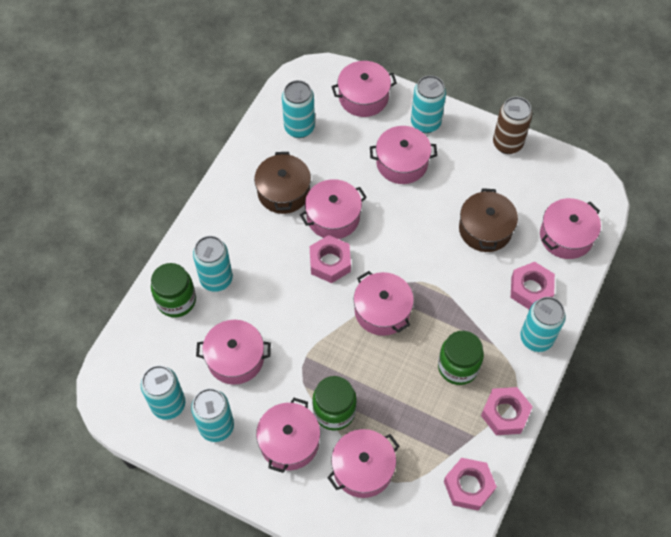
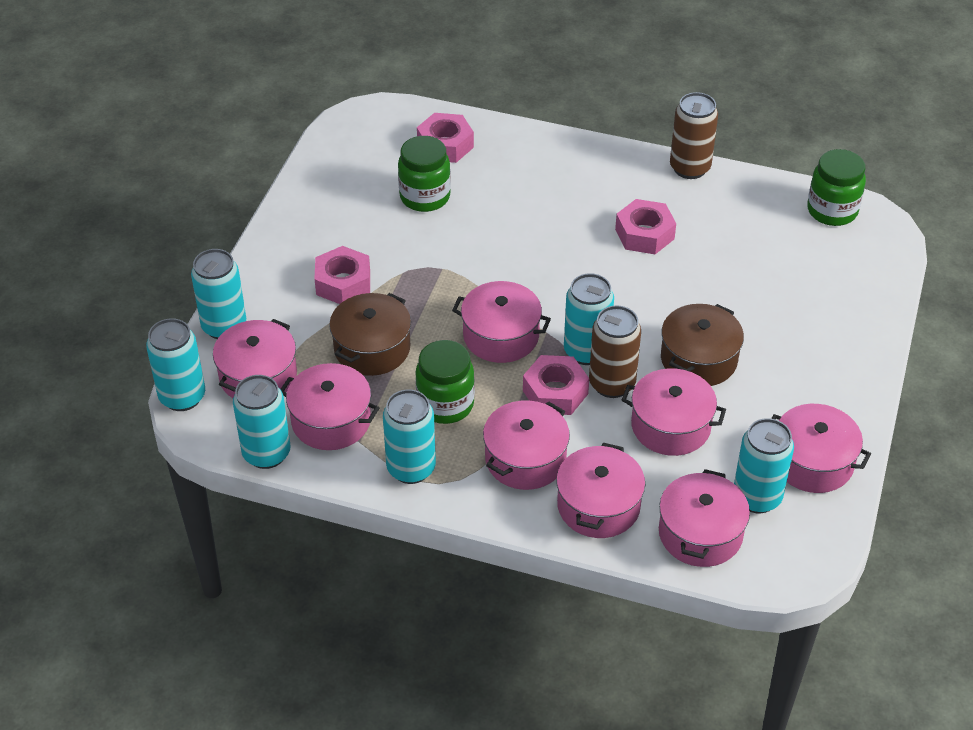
brown can: [493,97,532,154] = 1 -> [589,305,641,398] [670,92,718,179] = 2

